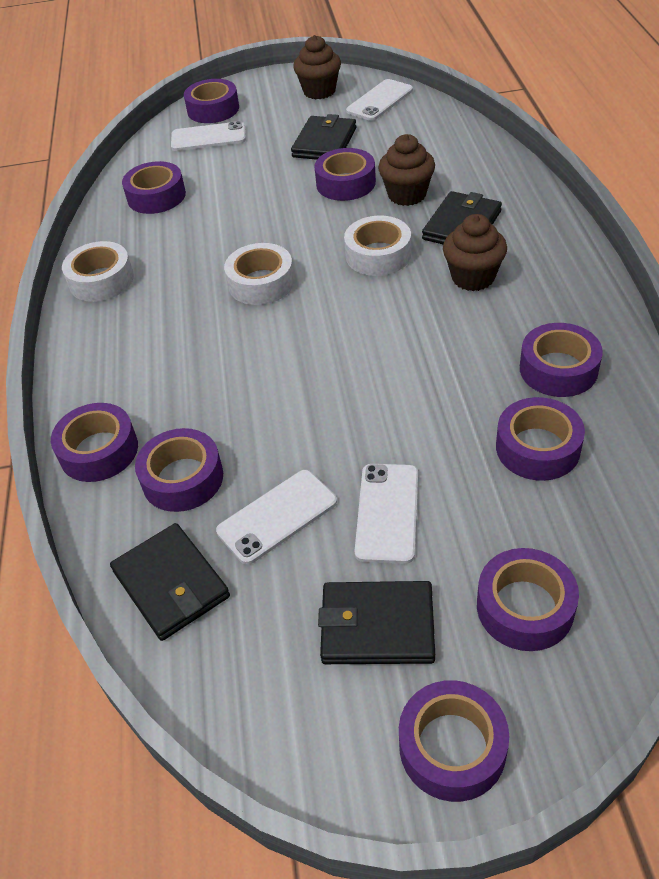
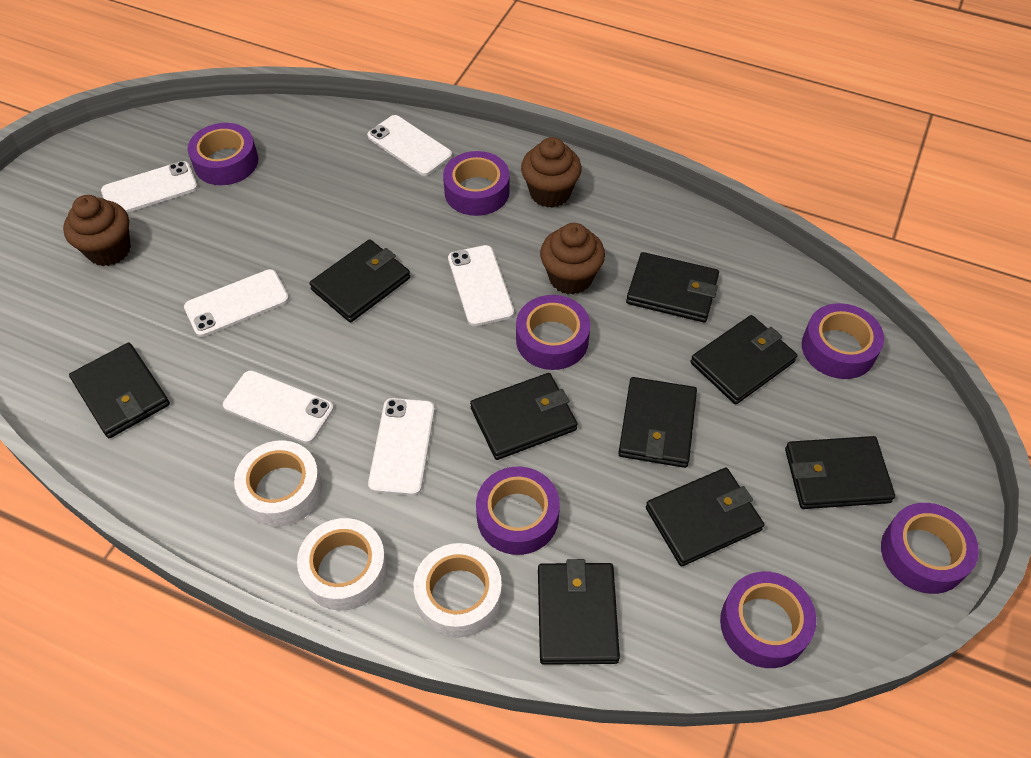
black wallet: [110,523,230,641] [291,114,356,160] [318,581,435,664] [422,191,502,244] = 4 -> [69,343,170,438] [309,239,410,322] [470,373,577,460] [538,559,620,665] [618,377,697,468] [626,252,719,322] [646,468,764,567] [690,315,797,404] [785,436,895,509] = 9
purple tape: [51,403,138,482] [122,161,186,214] [135,428,223,512] [184,79,239,123] [314,148,376,201] [399,680,509,802] [477,548,579,651] [496,397,585,481] [520,323,603,397] = 9 -> [188,123,258,185] [443,151,510,216] [476,467,560,555] [516,295,590,370] [720,572,817,668] [802,303,884,379] [881,503,979,594] = 7
white phone: [171,121,246,151] [216,470,337,565] [346,79,413,121] [355,464,418,564] = 4 -> [101,161,198,213] [184,269,289,337] [223,370,334,444] [367,115,452,176] [368,398,435,496] [448,245,514,326] = 6

